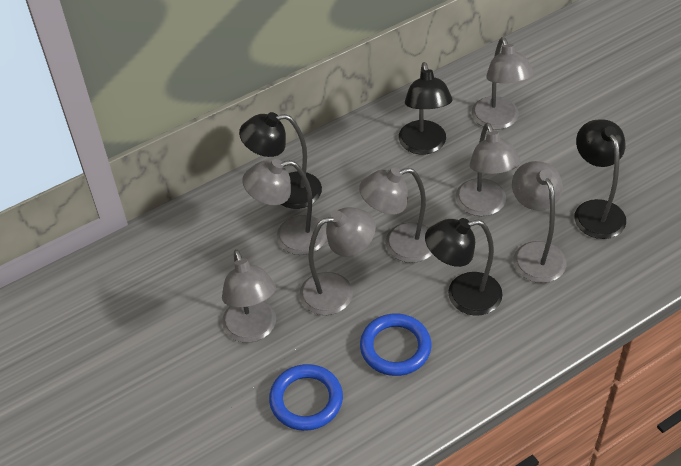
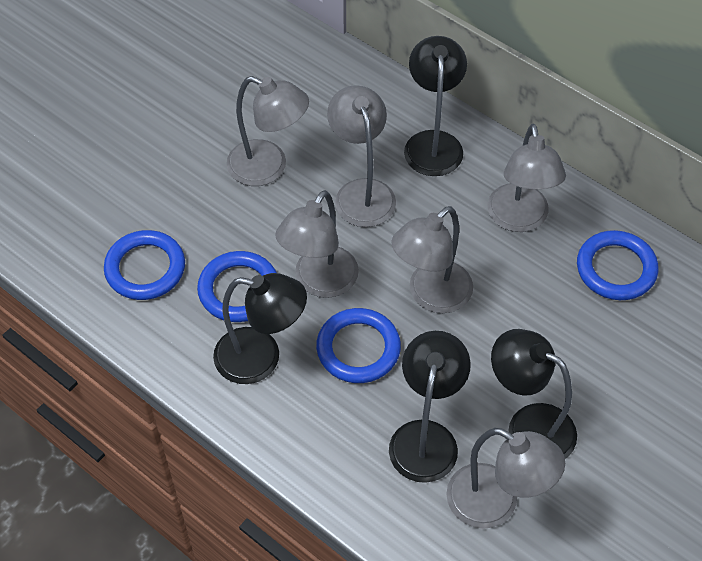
blue ring: [269,364,343,431] [360,314,432,376] = 2 -> [104,230,185,300] [197,251,277,322] [316,308,401,383] [577,230,658,300] = 4
grey lamp: [222,249,276,343] [242,159,327,255] [300,207,376,315] [359,167,432,263] [456,123,520,216] [472,37,534,130] [512,161,566,283] = 7 -> [226,76,309,186] [275,190,359,298] [327,85,396,227] [391,206,473,313] [446,428,565,529] [488,124,566,232] = 6

